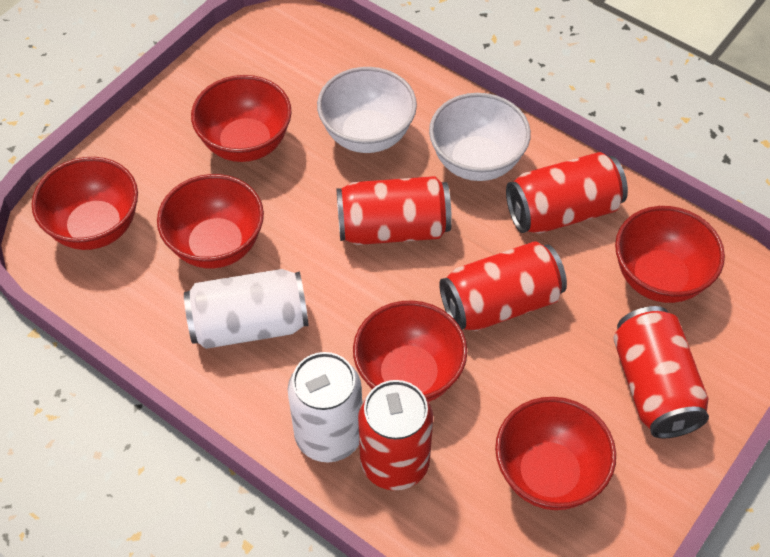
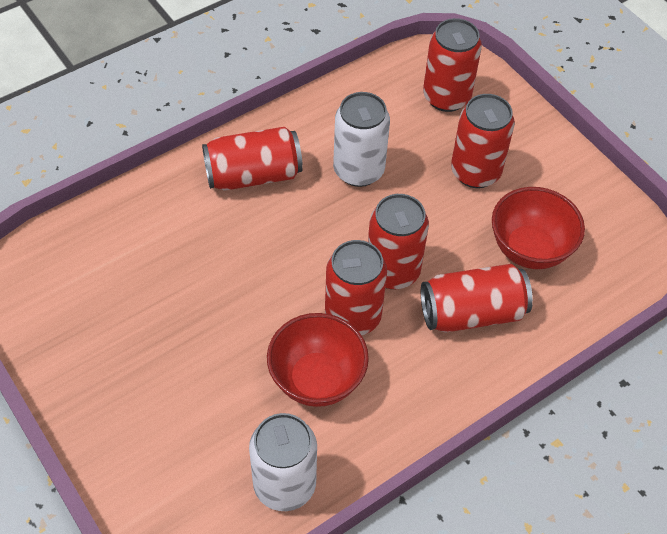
red bowl: [32,157,138,250] [157,174,264,269] [191,75,292,162] [353,300,467,402] [495,397,616,510] [615,206,725,303] = 6 -> [267,313,369,407] [492,187,585,269] = 2
red can: [337,176,452,245] [358,380,433,491] [439,241,567,331] [506,152,628,234] [614,306,709,438] = 5 -> [202,127,303,191] [325,240,387,335] [368,194,429,289] [421,264,533,333] [423,18,482,112] [451,94,515,188] = 6
white bowl: [317,67,417,153] [429,93,531,181] = 2 -> none = 0

